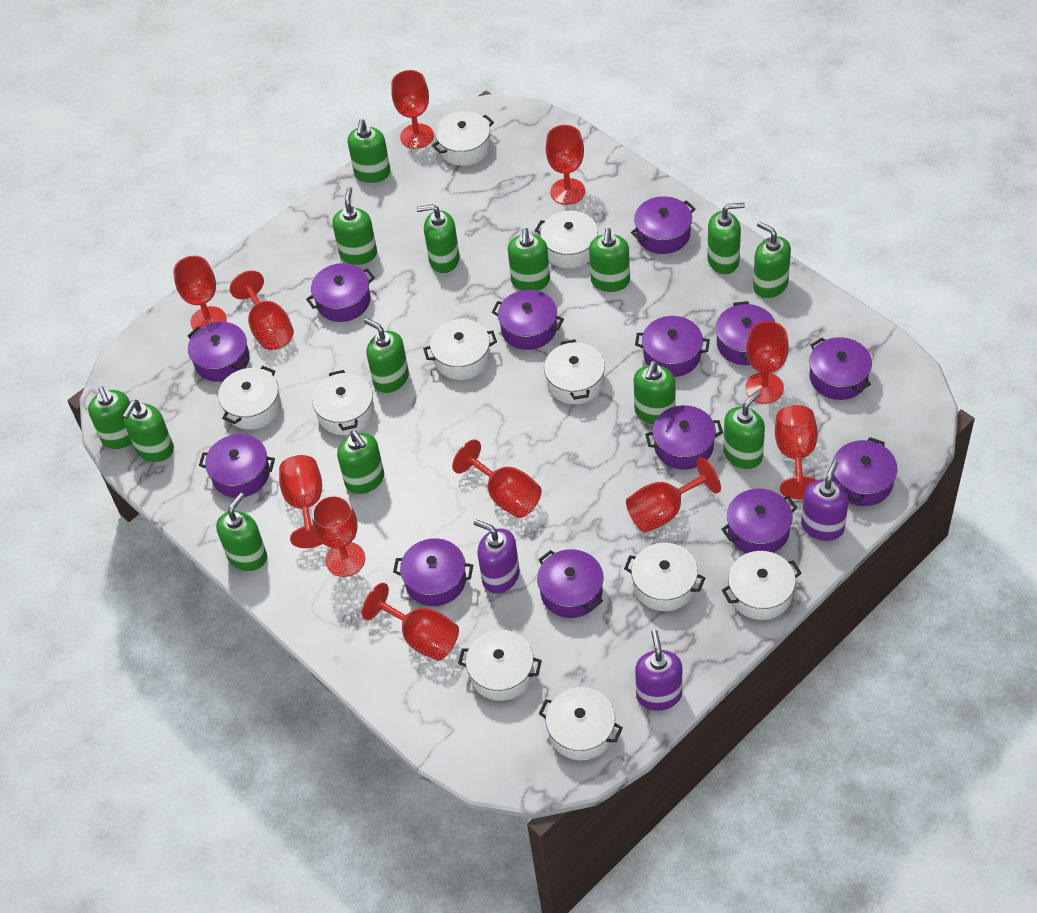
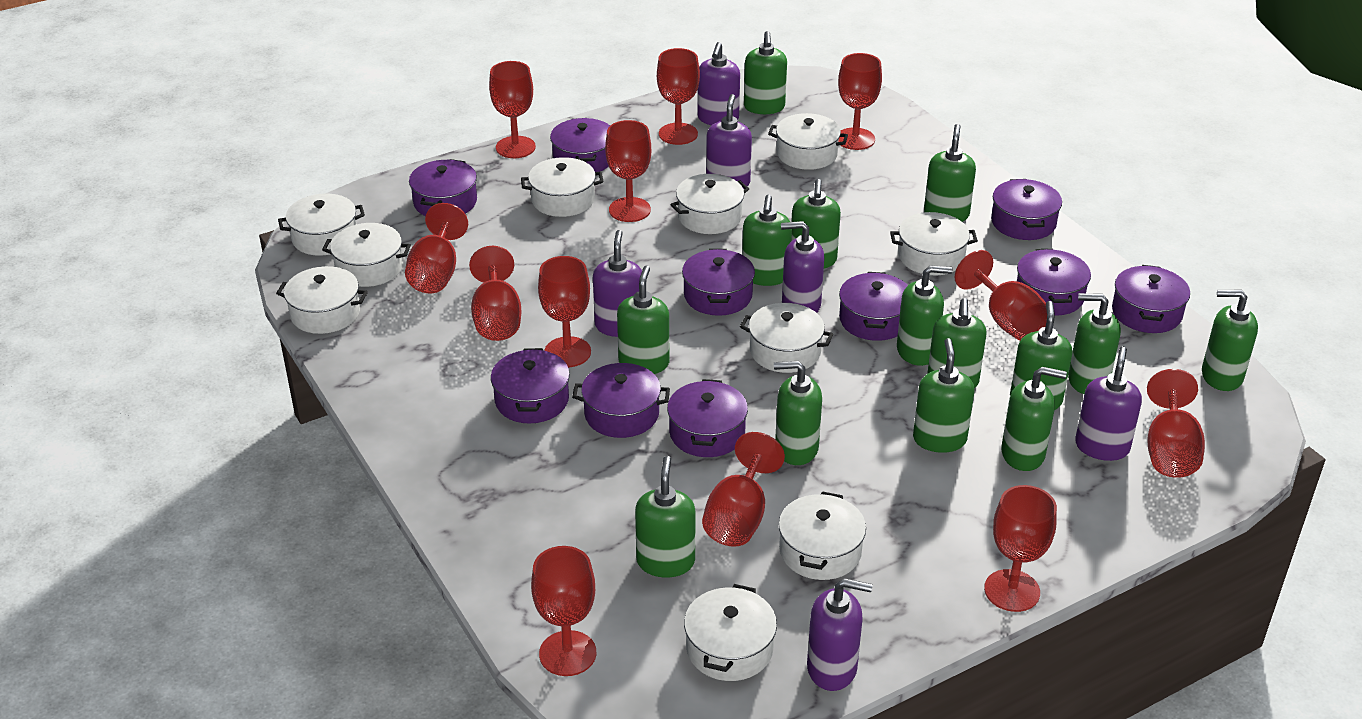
purple pot: [188,322,250,382] [199,434,275,498] [306,263,375,322] [393,538,473,606] [492,290,564,350] [537,549,604,618] [631,196,695,254] [635,316,710,377] [645,405,723,470] [716,301,775,365] [721,489,798,553] [809,337,872,400] [832,437,897,506] = 13 -> [409,159,477,216] [491,348,570,424] [550,118,610,172] [572,363,670,438] [667,379,748,457] [682,249,755,316] [839,272,908,341] [991,179,1062,240] [1017,249,1091,316] [1112,265,1190,333] = 10
purple soap dispenser: [474,519,520,594] [635,630,682,711] [801,460,849,541] = 3 -> [593,230,642,337] [697,42,740,125] [706,94,752,189] [781,221,824,313] [807,578,872,691] [1075,346,1142,461] = 6
red goblet: [173,256,226,330] [230,271,294,350] [279,455,323,548] [312,495,365,577] [362,583,459,661] [391,70,434,149] [452,439,542,518] [546,125,585,205] [626,457,721,533] [745,321,789,404] [775,405,818,499] = 11 -> [405,203,468,293] [469,246,522,341] [489,61,536,158] [531,546,596,676] [538,256,591,367] [605,120,651,222] [657,48,700,145] [702,432,785,547] [838,53,882,150] [954,250,1047,340] [984,485,1057,612] [1147,369,1205,478] = 12

